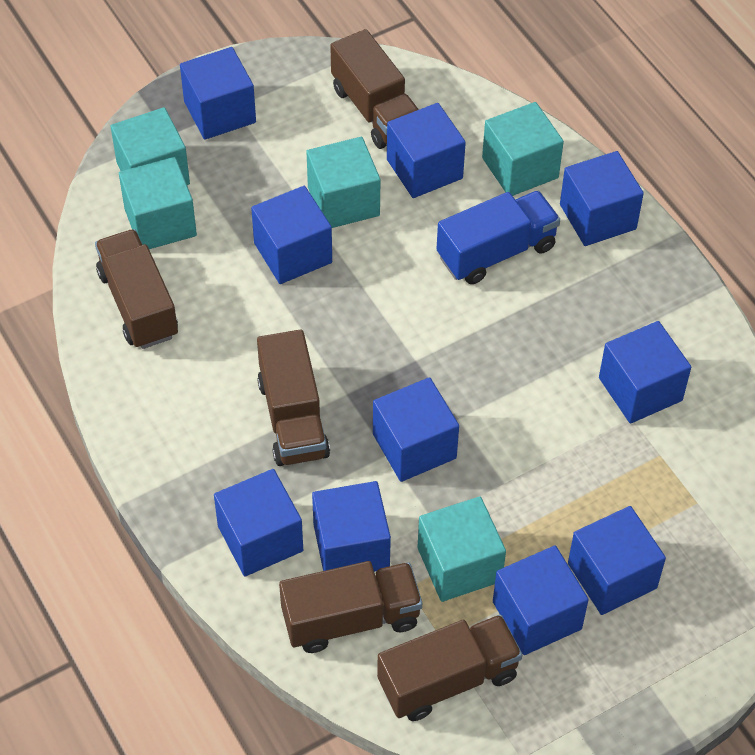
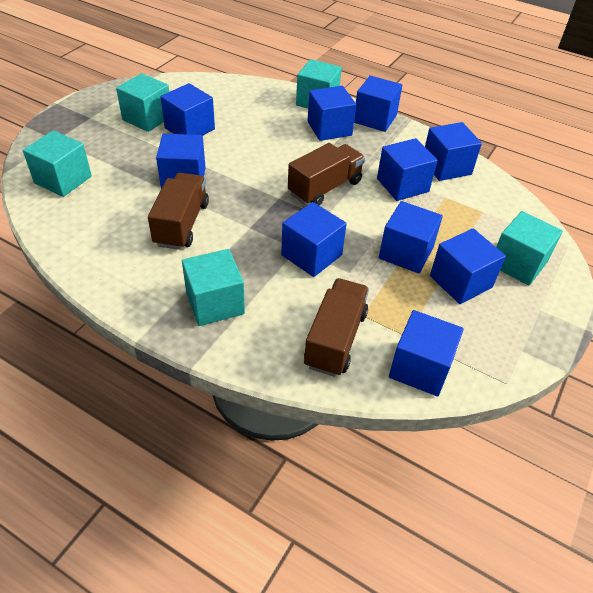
blue truck: [437,191,560,284] = 1 -> none = 0
brown truck: [95,229,178,349] [257,329,330,466] [279,561,422,653] [330,29,419,149] [377,615,522,721] = 5 -> [148,173,209,250] [288,143,365,205] [304,278,369,377] = 3

